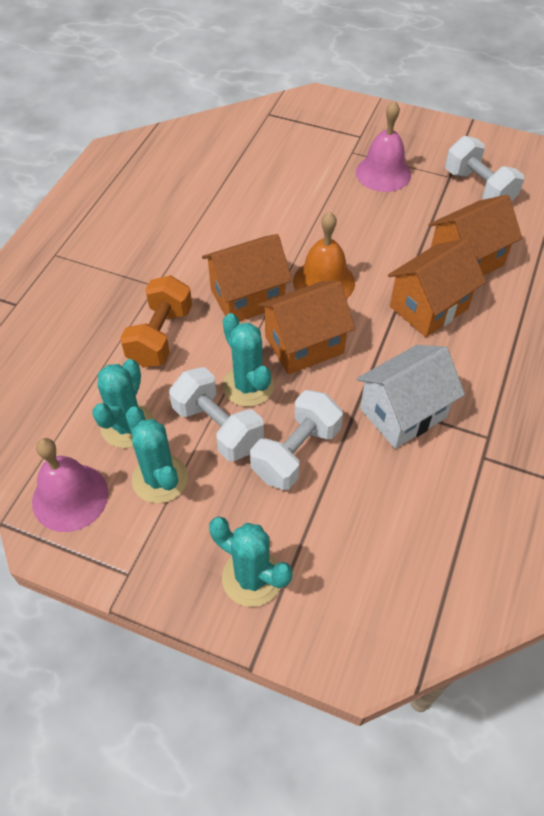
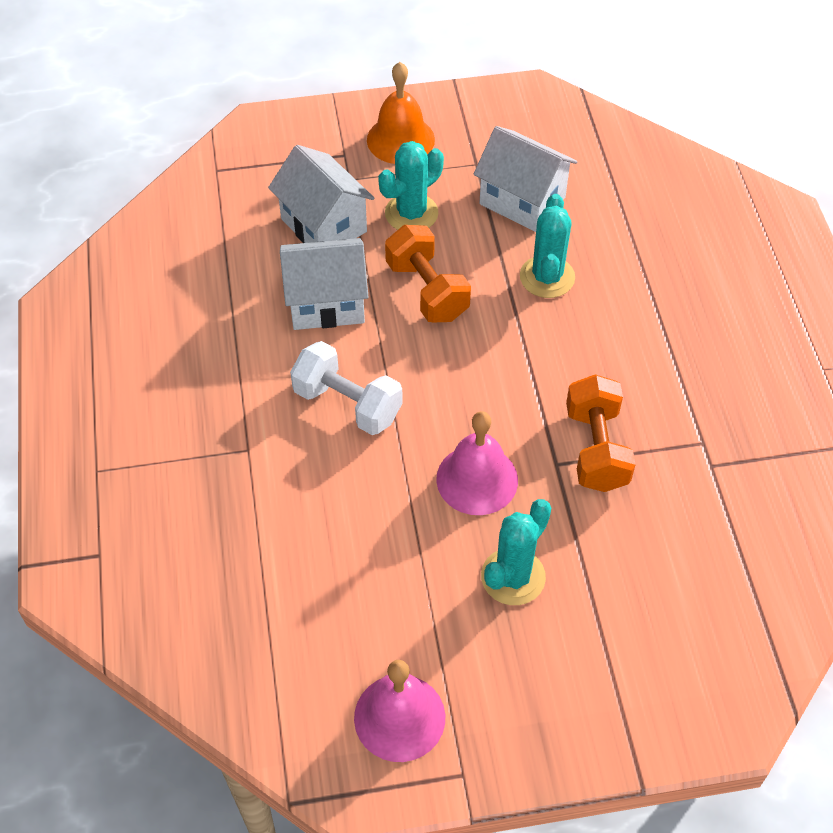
orange dumbbell: [120,275,192,367] = 1 -> [385,225,471,322] [566,374,636,492] = 2
orange house: [202,234,292,321] [258,281,355,375] [388,239,486,337] [429,195,522,275] = 4 -> none = 0
turquoise cactus: [92,359,154,448] [126,407,188,503] [209,517,292,607] [222,313,274,407] = 4 -> [378,141,444,230] [481,499,551,605] [520,194,575,298] = 3
white dumbbell: [169,367,264,461] [250,390,343,490] [445,136,524,201] = 3 -> [290,341,403,435] = 1
white house: [356,345,465,449] = 1 -> [268,145,374,243] [280,238,368,330] [474,126,577,232] = 3

